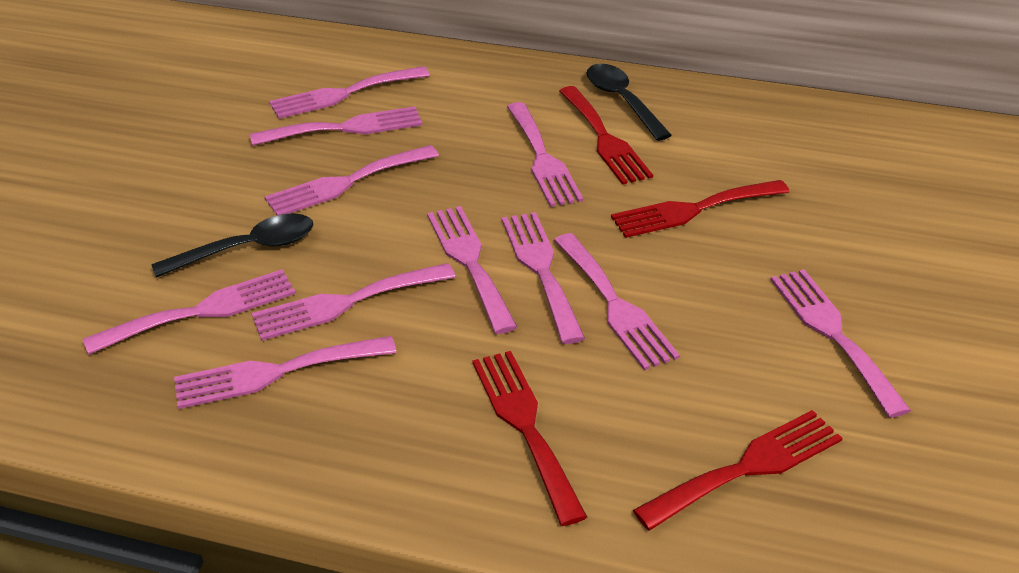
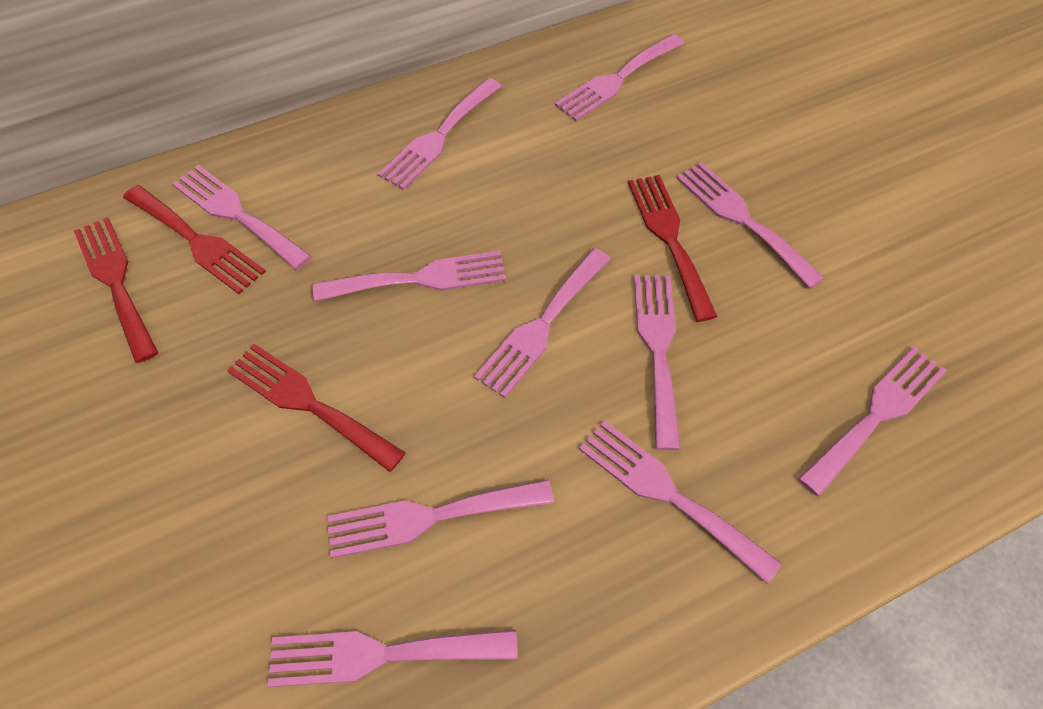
black spoon: [151,213,313,278] [586,64,672,141] = 2 -> none = 0

